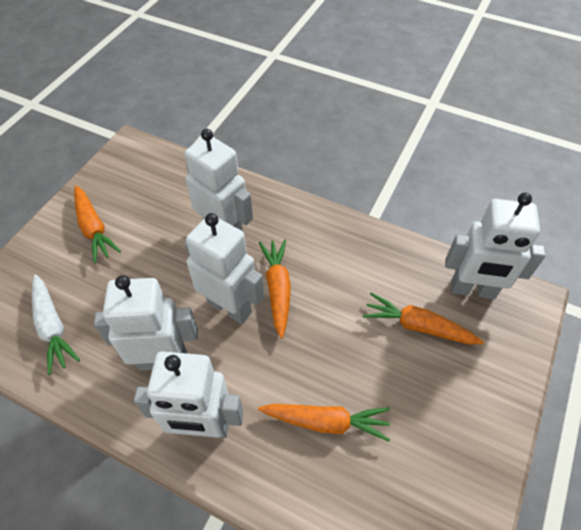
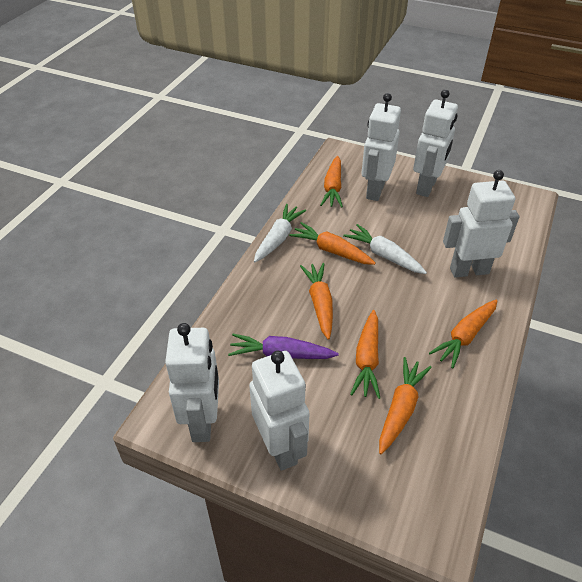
orange carrot: [74,185,121,263] [258,404,390,442] [259,239,291,339] [363,293,484,344] = 4 -> [289,222,376,265] [300,263,333,340] [320,156,343,207] [350,310,380,399] [379,357,432,455] [429,300,498,369] = 6
purple carrot: none = 0 -> [228,334,339,359] = 1
white carrot: [32,274,80,375] = 1 -> [254,204,306,262] [343,224,427,274] = 2

